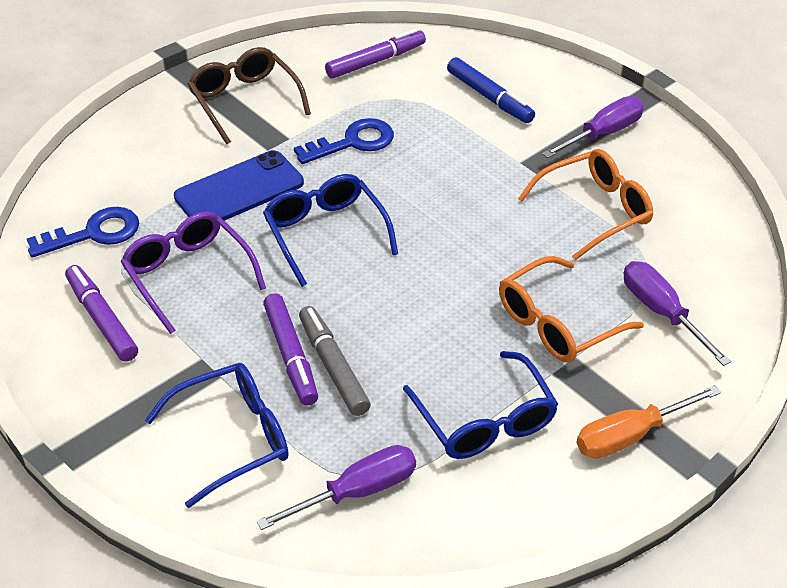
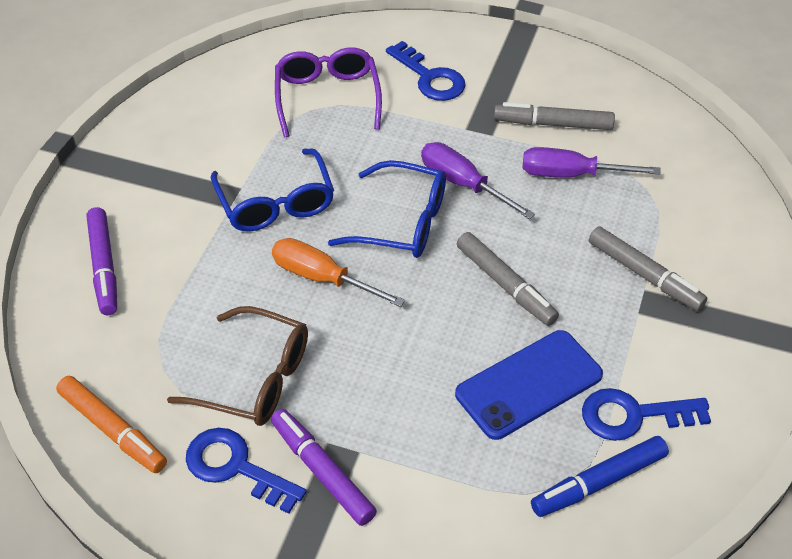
blue glasses: [145,363,288,508] [263,174,398,287] [403,351,558,459] = 3 -> [211,148,334,231] [328,160,446,258] = 2
blue key: [27,207,139,258] [294,118,394,164] = 2 -> [186,428,307,514] [386,41,466,101] [582,388,711,441] = 3
grey marker: [299,306,371,416] = 1 -> [457,232,559,326] [494,102,615,130] [589,226,707,311] = 3
orange glasses: [499,256,644,363] [518,149,653,260] = 2 -> none = 0
orange marker: none = 0 -> [56,376,167,473] = 1
purple marker: [65,265,138,362] [263,293,318,405] [325,29,426,79] = 3 -> [86,207,117,315] [271,409,377,526] = 2
purple screwdriver: [257,445,416,530] [542,96,644,158] [624,261,731,366] = 3 -> [421,142,535,219] [523,147,661,177] = 2

